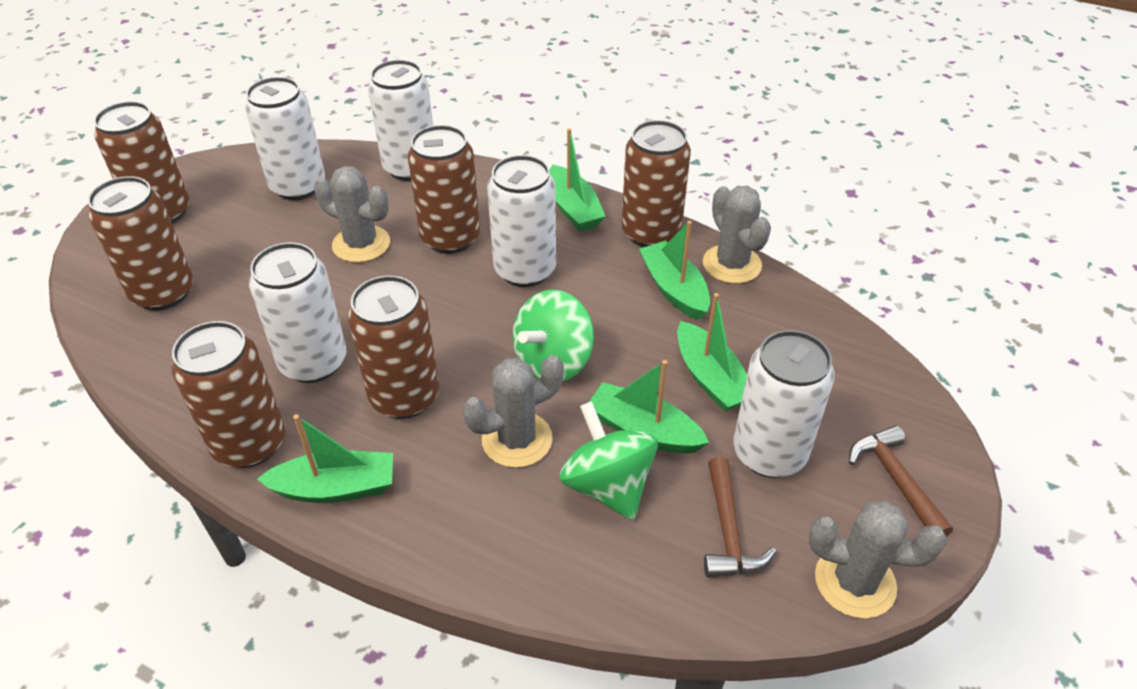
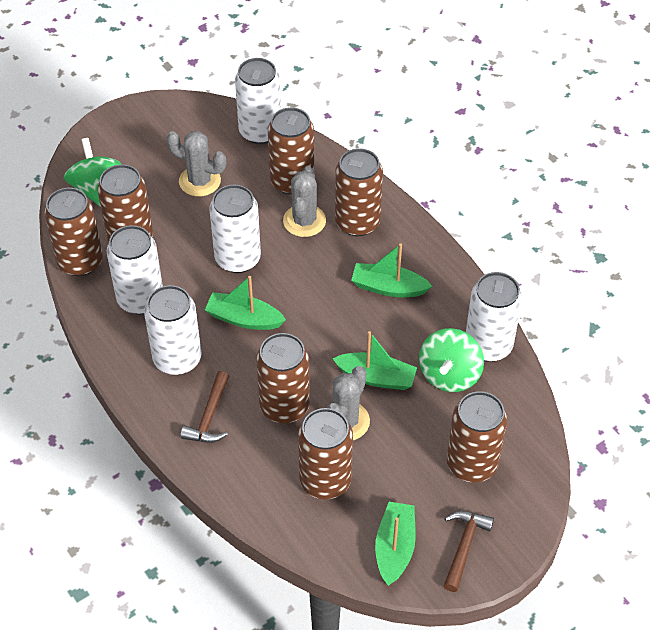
brown can: [88,176,193,311] [94,101,190,224] [171,321,285,468] [348,276,439,419] [408,125,480,254] [622,120,691,247] = 6 -> [44,188,103,276] [97,164,153,242] [256,333,310,423] [268,107,314,195] [298,408,353,499] [335,148,383,236] [447,391,507,482] = 7
green boat: [257,414,393,503] [549,128,606,232] [589,360,709,453] [639,221,710,320] [677,293,747,411] = 5 -> [205,276,286,330] [332,331,417,390] [351,243,432,297] [375,502,416,586] = 4
grey cactus: [314,166,390,263] [462,355,564,468] [703,186,771,284] [809,501,946,619] = 4 -> [166,131,226,197] [283,166,326,237] [327,366,370,440] = 3

